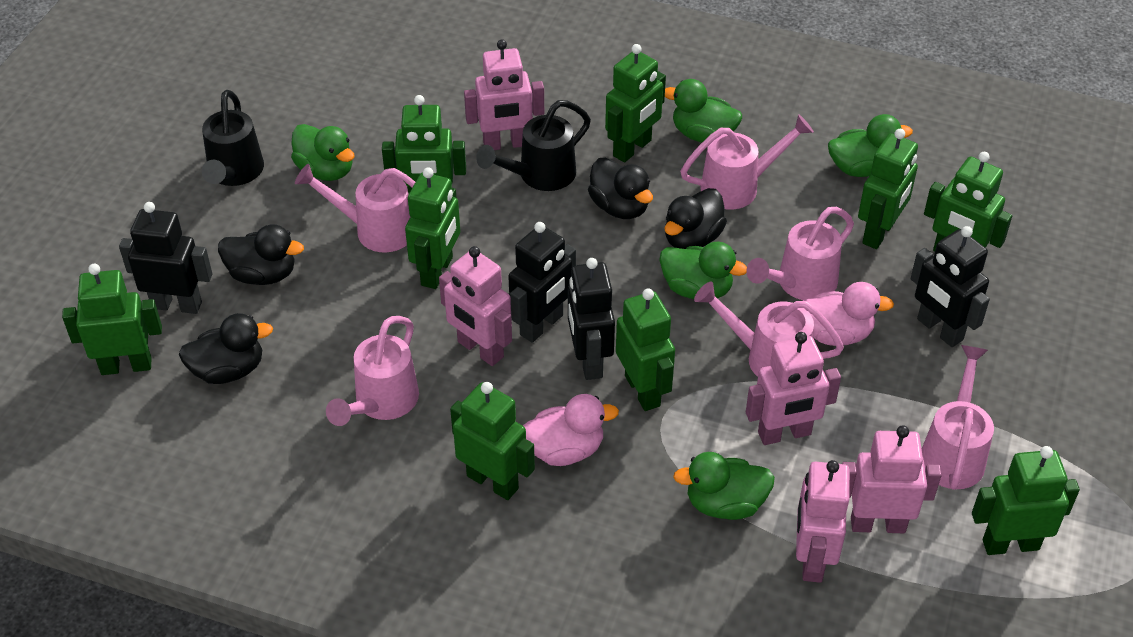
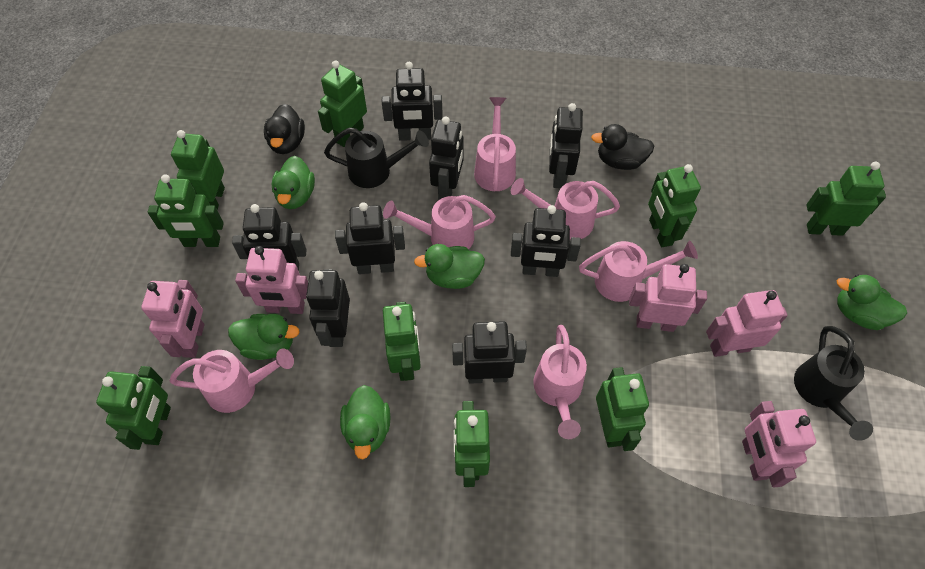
black duck: [179,313,273,384] [218,224,304,285] [588,158,653,219] [664,188,727,249] = 4 -> [264,104,305,154] [591,124,654,170] = 2
black robot: [119,202,212,314] [508,222,576,343] [568,258,615,380] [911,226,990,347] = 4 -> [232,204,307,271] [306,269,350,347] [335,202,405,274] [382,62,443,141] [429,116,464,200] [452,321,527,384] [511,205,581,277] [549,103,583,188] = 8
pink duck: [523,394,619,466] [803,282,894,346] = 2 -> none = 0

